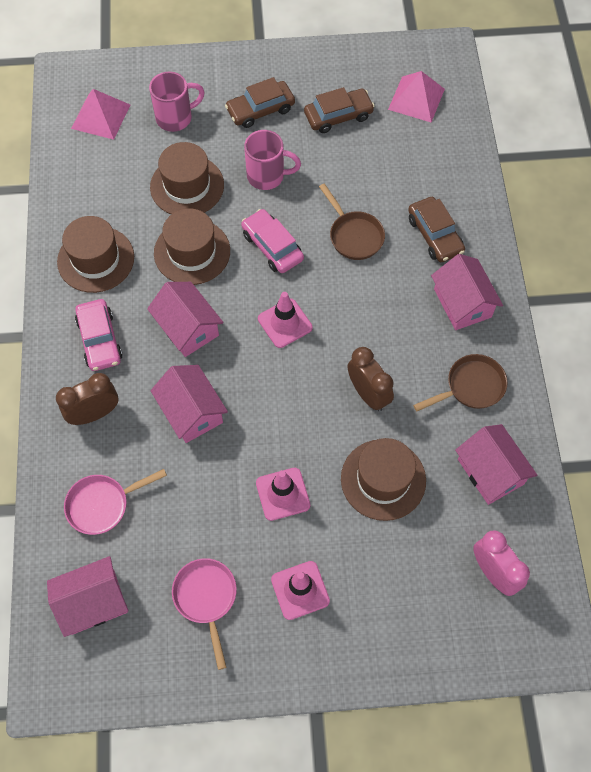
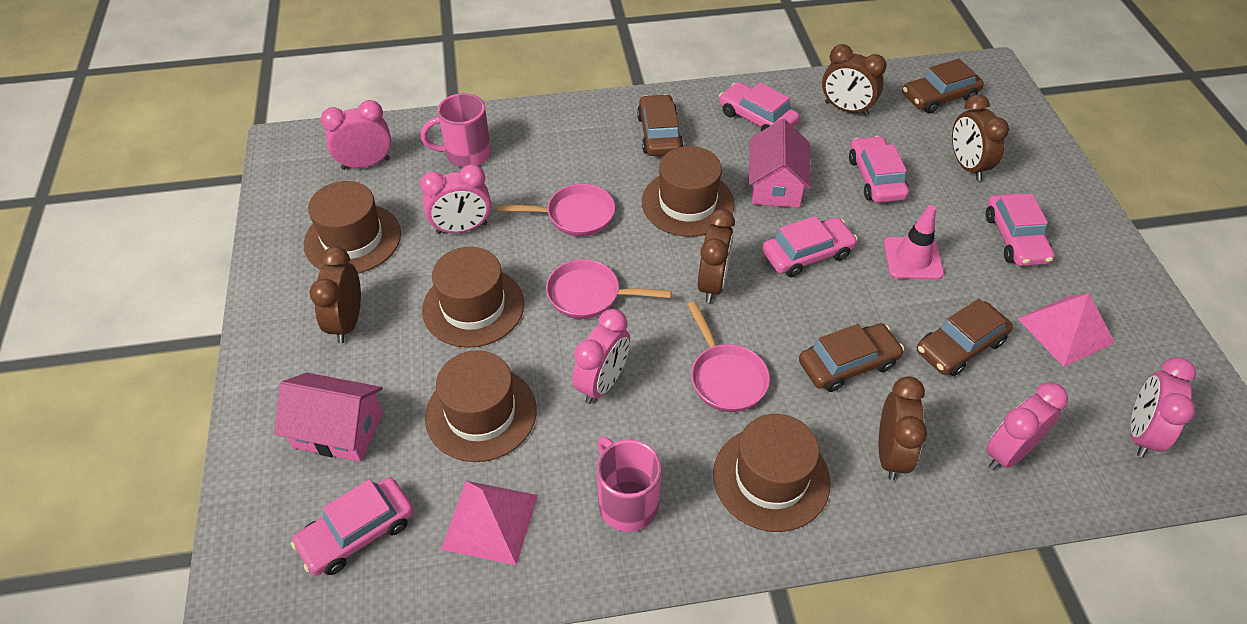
brown car: [225,77,295,128] [304,87,375,133] [408,197,465,262] = 3 -> [637,94,683,156] [799,323,904,392] [903,59,984,113] [917,299,1013,376] = 4
brown clock: [56,373,118,425] [348,347,394,411] = 2 -> [310,247,361,343] [698,209,735,303] [822,44,887,116] [879,376,927,480] [952,94,1009,181] = 5
brown hat: [57,216,134,293] [150,142,224,214] [154,208,230,285] [341,438,426,521] = 4 -> [304,181,401,273] [422,247,524,348] [425,350,537,462] [642,146,734,237] [713,414,831,532] = 5
brown pan: [319,184,385,260] [413,354,508,411] = 2 -> none = 0
pink car: [75,299,123,371] [241,209,304,273] = 2 -> [291,478,414,576] [719,82,800,132] [762,216,858,277] [849,136,909,203] [986,193,1055,266] = 5
pink clock: [473,530,530,596] = 1 -> [321,100,391,170] [420,164,491,234] [572,309,630,404] [986,382,1068,470] [1131,357,1196,457] = 5
pink house: [47,556,129,637] [147,282,224,357] [151,365,228,443] [431,254,503,330] [455,424,537,505] = 5 -> [274,373,383,462] [749,119,811,208] = 2
pink pan: [64,469,167,535] [172,558,237,670] = 2 -> [498,184,615,236] [546,259,671,319] [687,301,770,412] = 3
pink traffic cone: [256,468,310,521] [258,292,313,348] [271,561,330,620] = 3 -> [884,205,944,280] = 1

